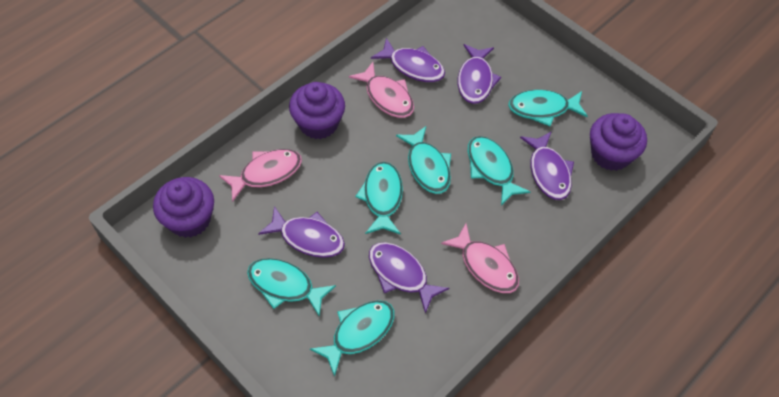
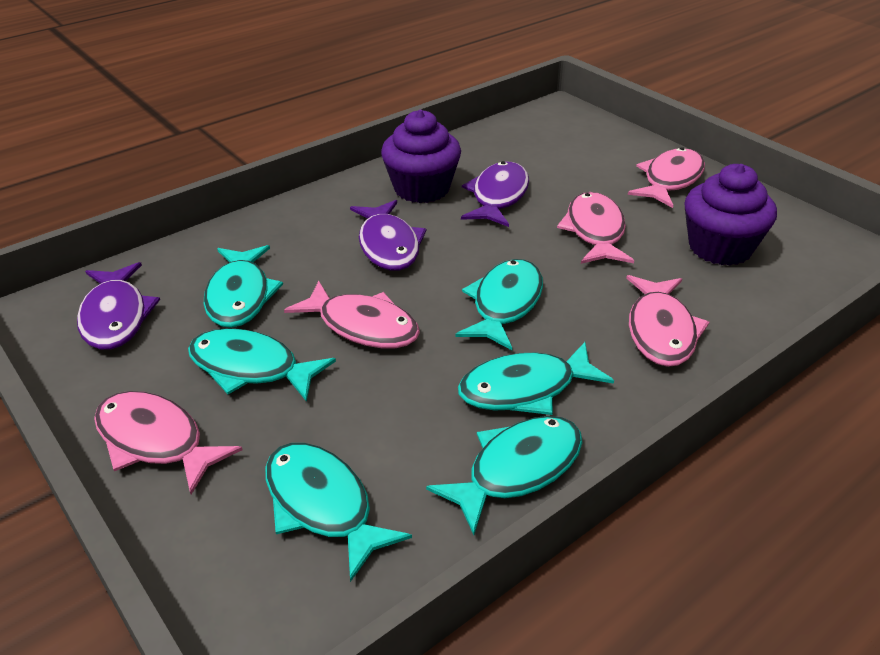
pink fish: [219,149,302,202] [349,62,414,118] [441,224,519,293] = 3 -> [94,391,242,495] [284,281,420,348] [557,192,634,264] [626,275,709,367] [628,147,705,208] = 5
purple cupcake: [153,177,214,238] [289,82,345,139] [590,113,647,171] = 3 -> [381,110,461,203] [684,164,777,266] = 2
purple fish: [258,206,345,258] [369,242,449,313] [371,38,445,82] [458,44,501,104] [520,131,574,200] = 5 -> [77,262,160,350] [350,200,426,271] [461,161,529,227] = 3

